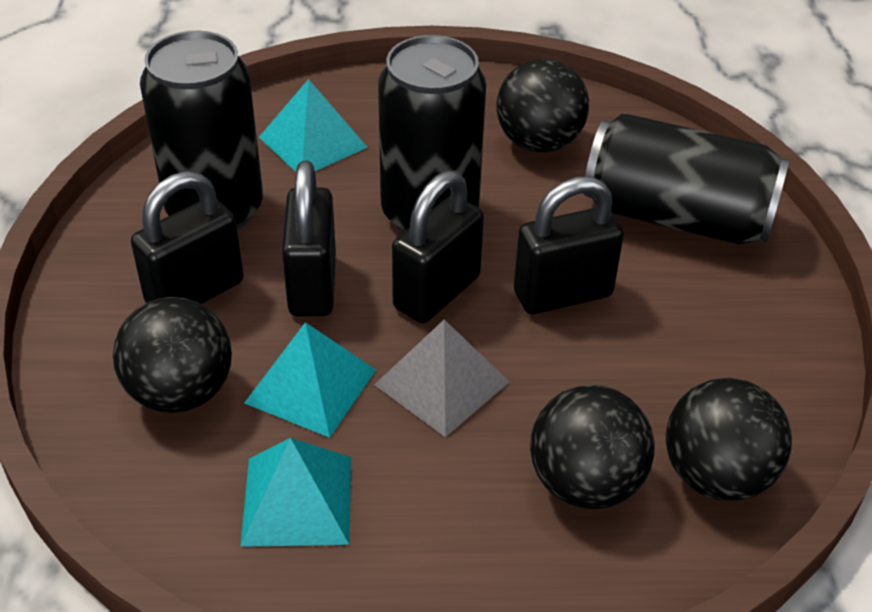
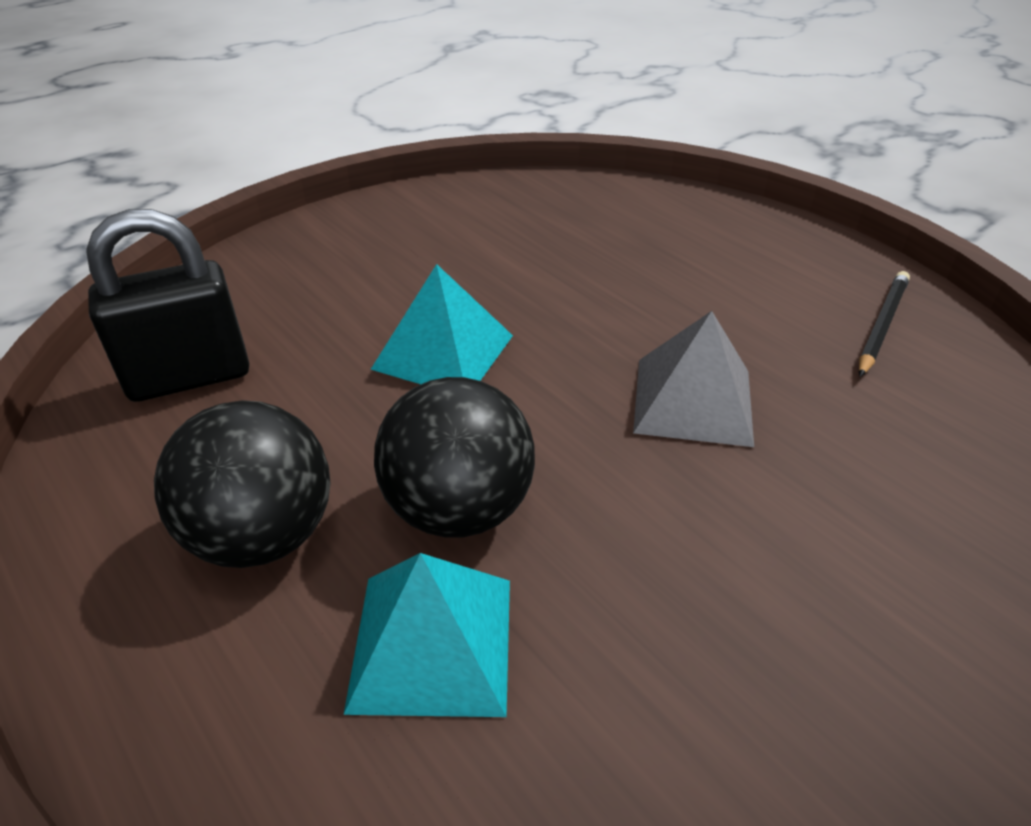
black ball: [113,297,232,413] [496,59,589,153] [530,385,654,509] [666,378,792,501] = 4 -> [154,400,331,568] [374,377,535,537] = 2
black can: [140,31,263,229] [378,35,486,232] [584,113,789,245] = 3 -> none = 0
black padlock: [131,171,243,304] [282,160,336,316] [392,171,484,323] [514,176,624,314] = 4 -> [86,209,249,402] = 1
black pencil: none = 0 -> [859,271,910,377] = 1
turquoise pyramid: [240,438,351,547] [244,322,376,438] [259,79,368,172] = 3 -> [344,553,510,717] [370,264,513,384] = 2

